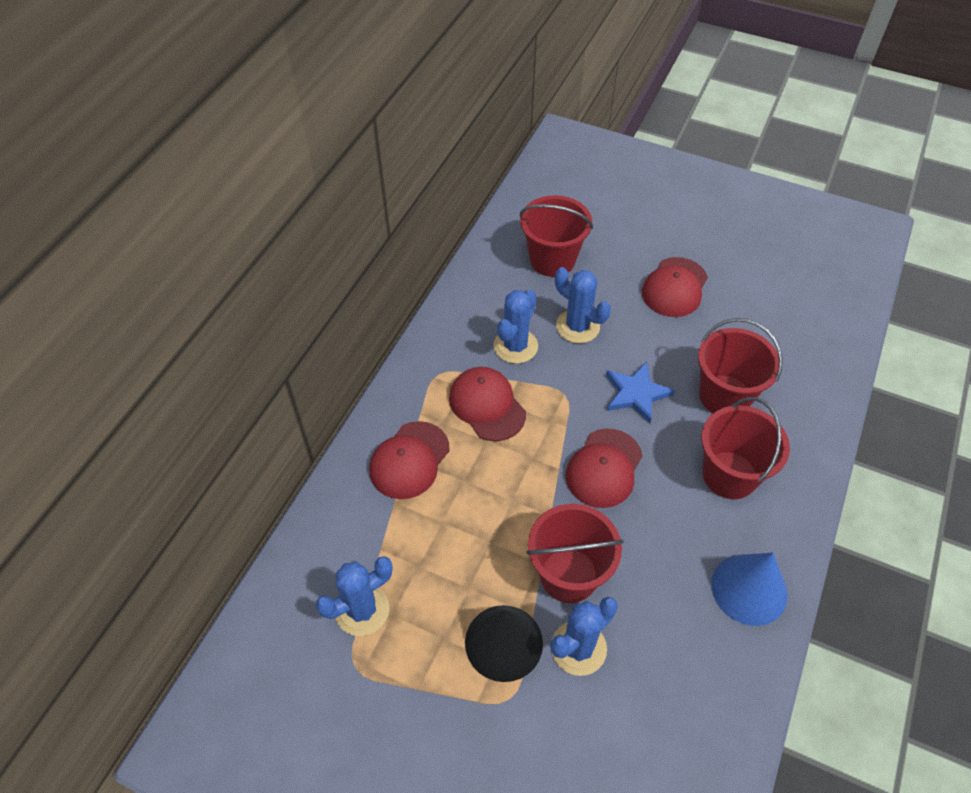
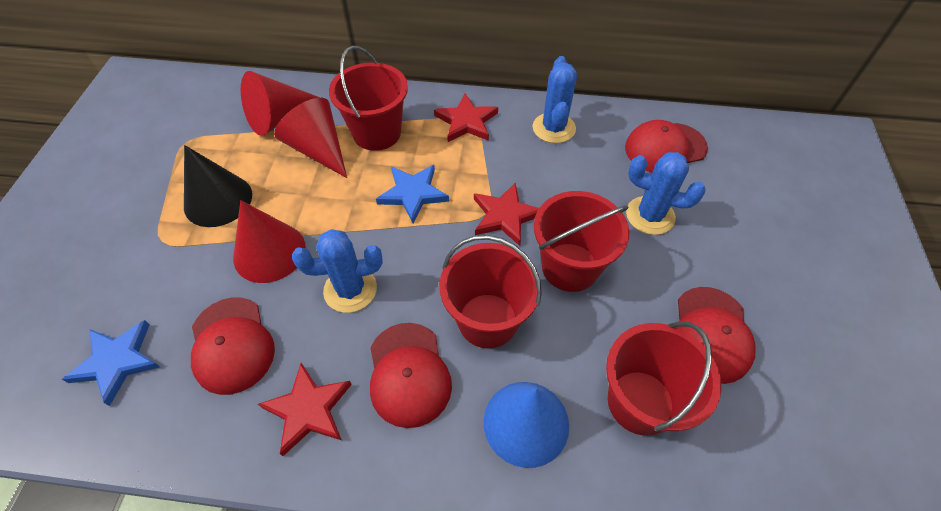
blue cactus: [316,556,393,636] [493,290,538,364] [551,597,618,676] [555,267,611,343] = 4 -> [292,229,383,313] [533,56,577,143] [626,152,706,235] = 3
blue star: [606,362,675,423] = 1 -> [62,320,160,406] [376,165,449,223] = 2
red cone: none = 0 -> [233,200,306,283] [241,71,320,136] [274,98,347,178] = 3
red star: none = 0 -> [258,363,352,456] [434,94,498,142] [474,182,539,246] = 3

